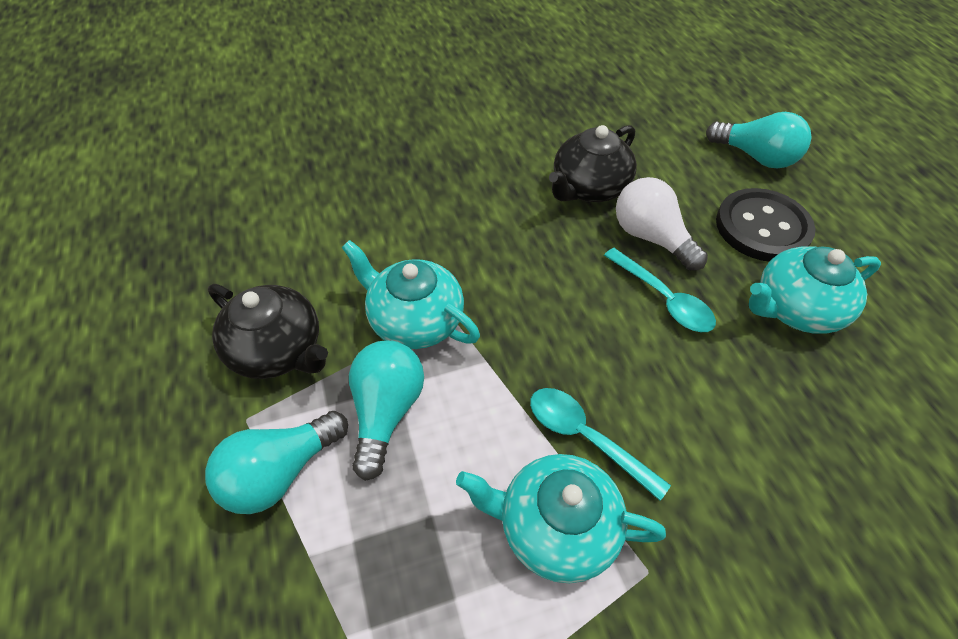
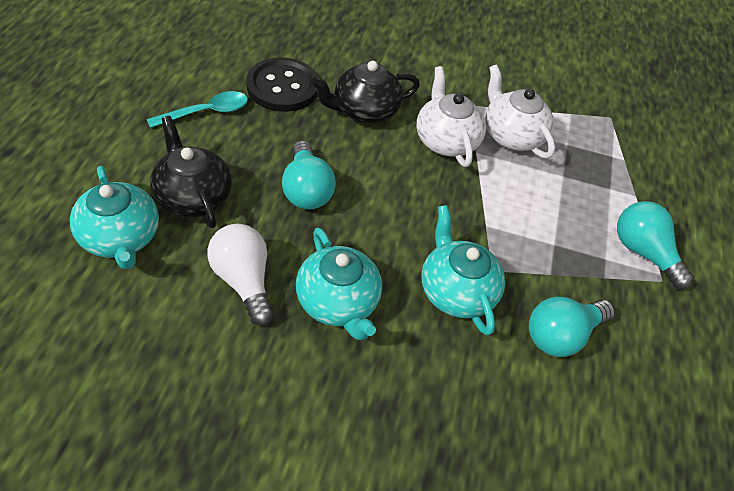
turquoise spoon: [530,388,671,501] [604,248,716,332] = 2 -> [147,91,248,128] = 1
white teapot: none = 0 -> [416,66,486,167] [485,64,555,159] = 2

